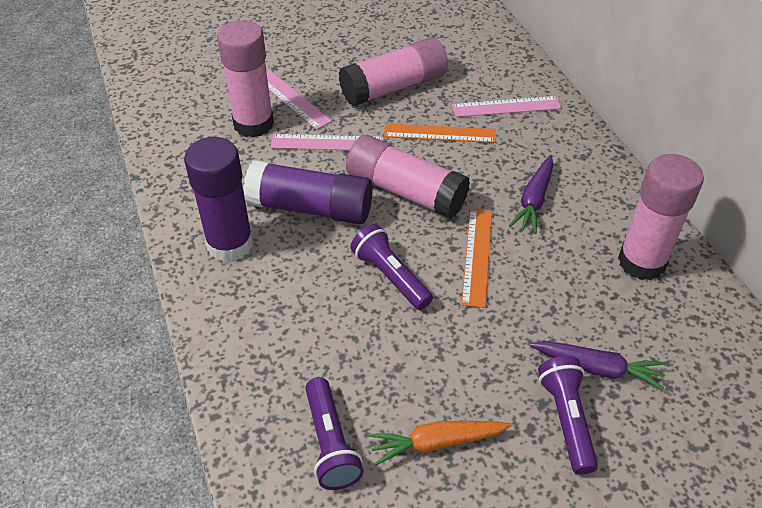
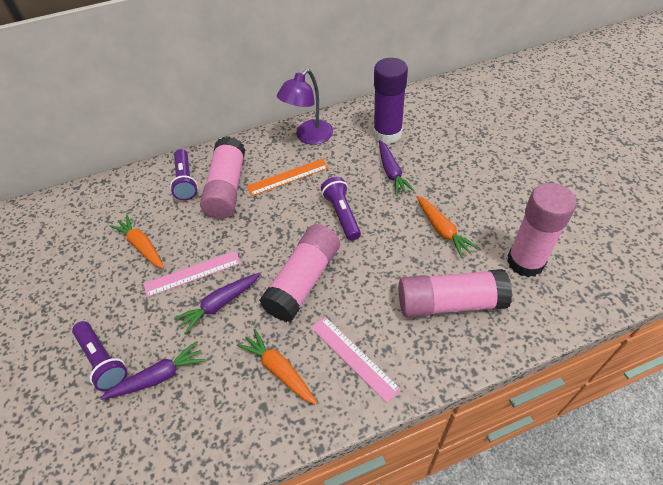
orange carrot: [368,421,512,466] = 1 -> [110,215,164,269] [237,329,317,405] [416,196,479,258] = 3
orange ruler: [384,123,495,143] [461,209,492,308] = 2 -> [246,159,329,196] = 1
pink ruler: [266,70,332,130] [271,134,384,150] [452,96,561,117] = 3 -> [144,251,241,297] [311,317,401,403] = 2
purple carrot: [509,155,554,234] [530,341,666,390] = 2 -> [100,341,206,400] [174,273,261,334] [379,140,415,196] = 3
purple glue stick: [184,137,253,262] [243,160,373,224] = 2 -> [373,58,408,144] = 1
purple lamp: none = 0 -> [277,69,333,145] = 1

